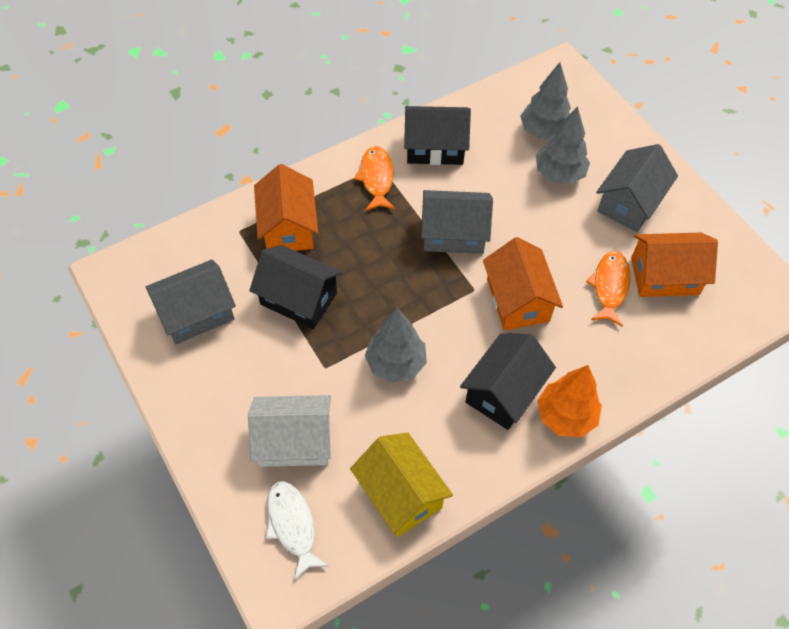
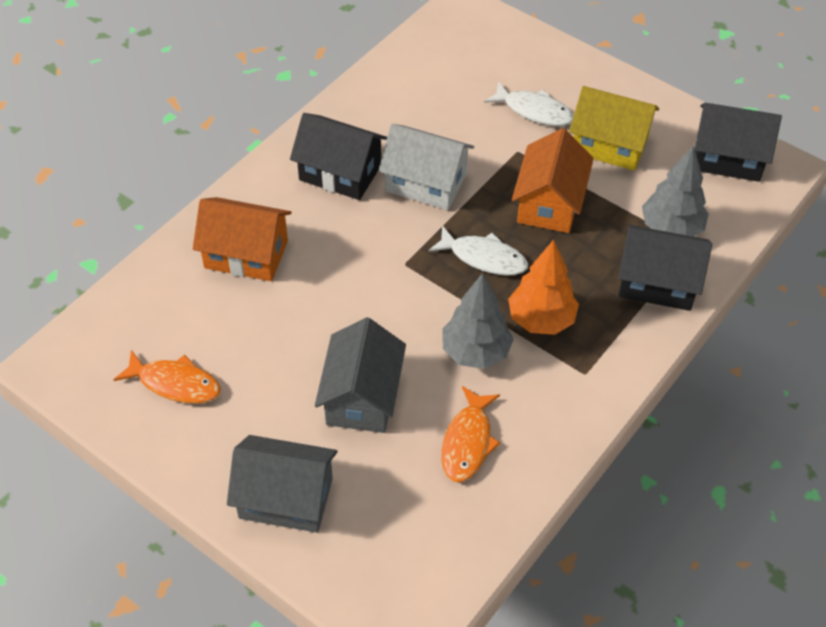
grey house: [146,260,236,344] [421,190,493,254] [596,144,678,232] = 3 -> [227,435,337,533] [315,317,406,433] = 2
grey tree: [365,308,427,383] [520,62,571,139] [536,106,590,184] = 3 -> [442,273,514,369] [642,146,709,237] = 2
orange house: [254,164,318,251] [483,237,563,331] [631,233,718,297] = 3 -> [193,197,291,281] [512,128,594,233] = 2
white fish: [266,481,329,581] = 1 -> [428,225,528,276] [484,81,574,126] = 2

